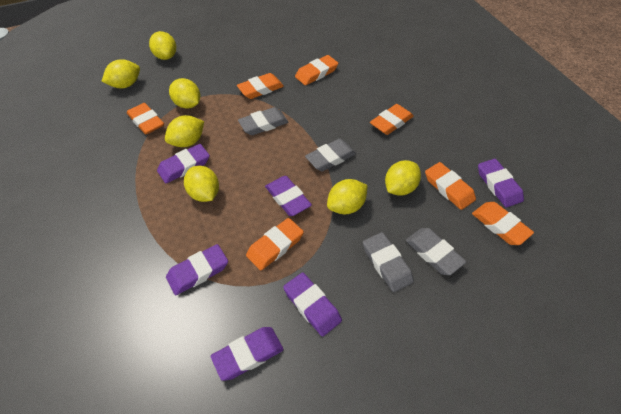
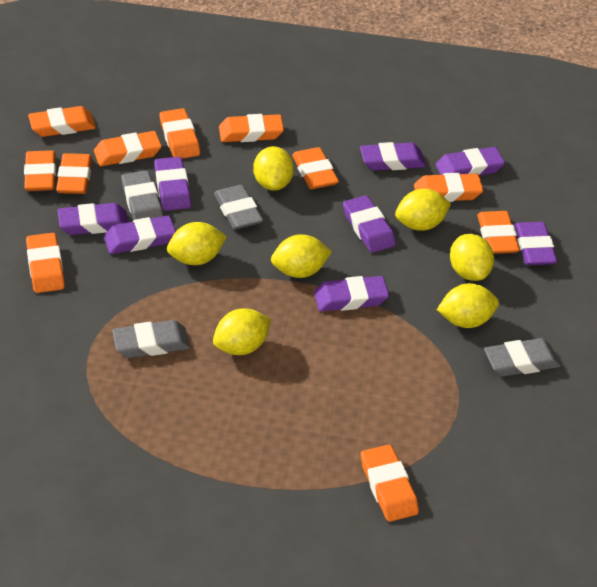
orange eraser: [127,103,164,135] [237,73,284,99] [246,218,304,270] [295,55,338,85] [370,104,414,135] [425,162,476,210] [472,202,534,245] = 7 -> [24,150,56,191] [26,233,65,293] [28,106,96,137] [56,153,92,194] [94,131,162,166] [159,108,200,159] [219,114,284,142] [292,147,339,189] [361,444,419,522] [414,173,483,202] [477,211,520,254] = 11
purple eraser: [157,144,210,183] [166,244,228,295] [211,327,284,381] [265,176,312,216] [283,272,342,336] [478,159,524,207] = 6 -> [58,203,128,235] [104,216,176,254] [154,157,191,211] [314,276,389,311] [343,195,396,253] [360,142,426,171] [436,147,505,175] [514,222,557,265] = 8

